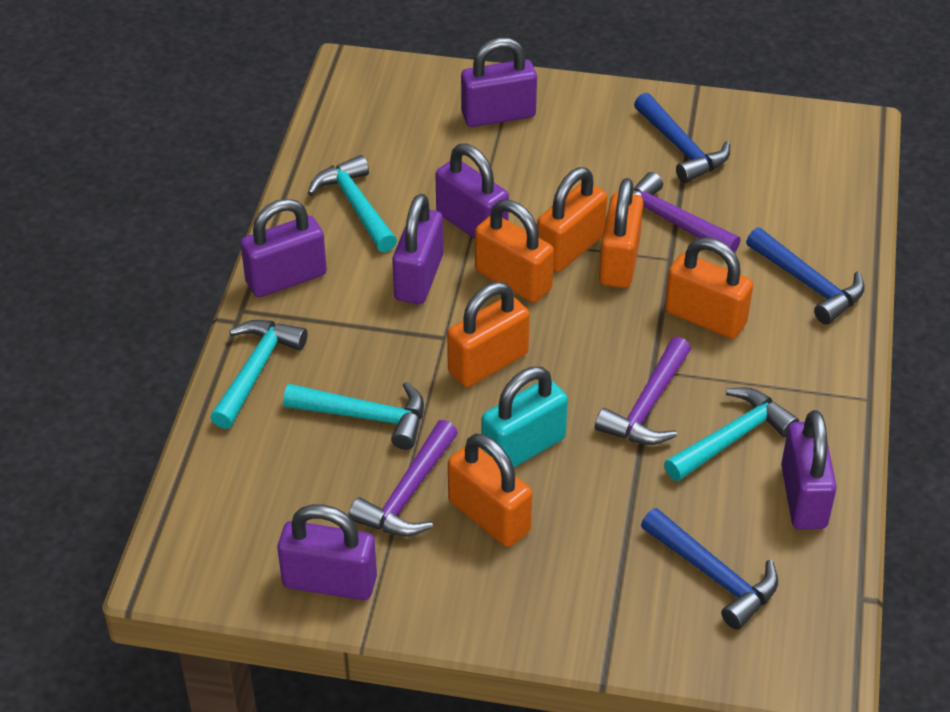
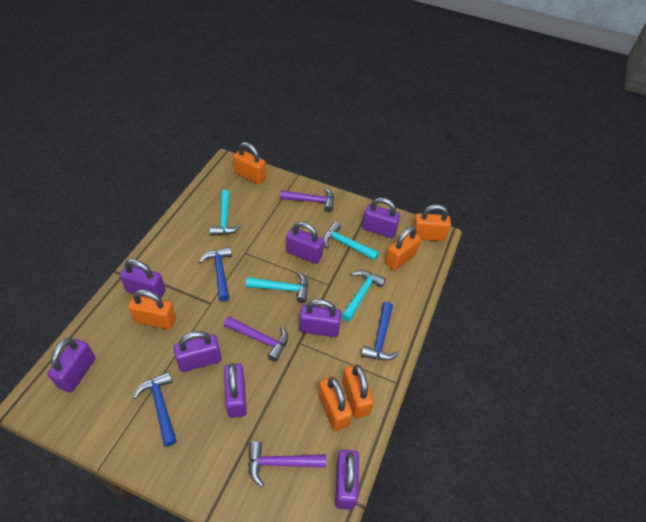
purple padlock: [240,199,327,297] [277,504,377,600] [392,194,443,304] [435,143,509,239] [461,38,537,127] [781,410,837,529] = 6 -> [47,338,95,393] [120,259,166,298] [173,331,221,372] [224,363,247,418] [286,221,324,264] [299,299,342,337] [335,450,359,510] [362,197,400,238] = 8
turquoise padlock: [481,367,568,467] = 1 -> none = 0

